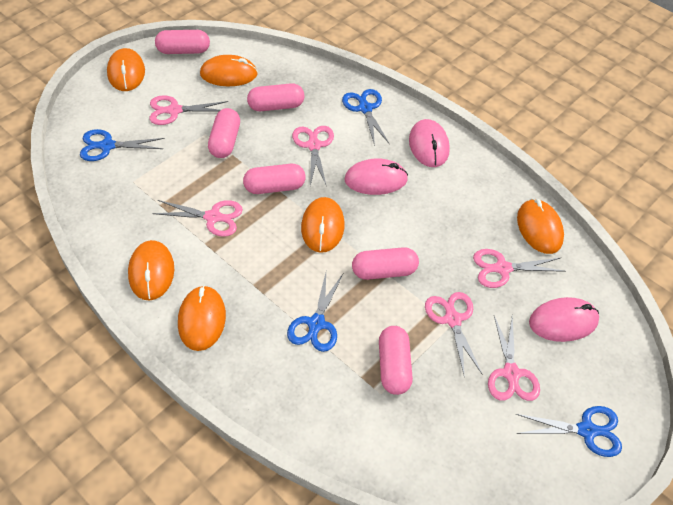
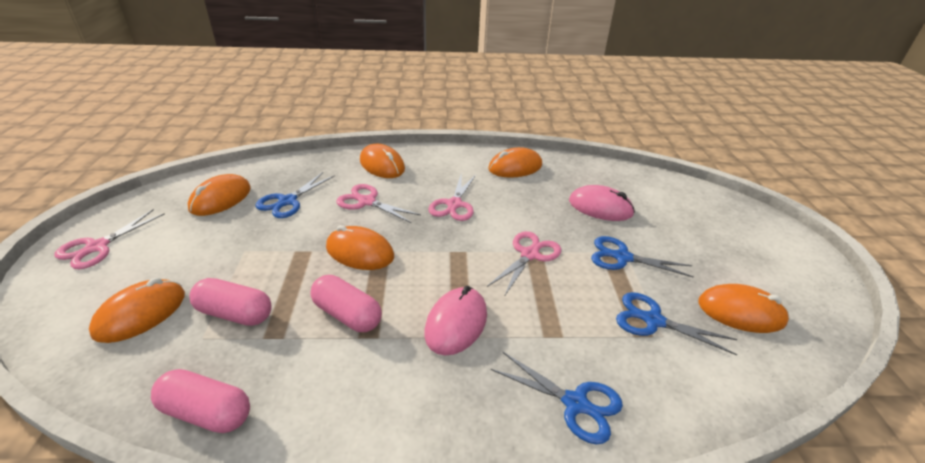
pink capsule: [155,30,210,54] [208,108,240,158] [243,164,305,194] [247,83,304,111] [352,247,419,280] [379,326,413,395] = 6 -> [151,369,250,433] [190,278,272,326] [310,275,382,332] = 3
pink mouse: [344,158,408,195] [409,119,450,167] [529,297,599,342] = 3 -> [424,286,487,355] [569,185,635,221] = 2
pink scissors: [149,95,228,125] [153,200,243,237] [292,126,334,187] [425,292,483,375] [473,249,566,288] [488,316,540,401] = 6 -> [54,209,165,269] [336,184,421,223] [428,175,476,221] [487,231,561,297] = 4

